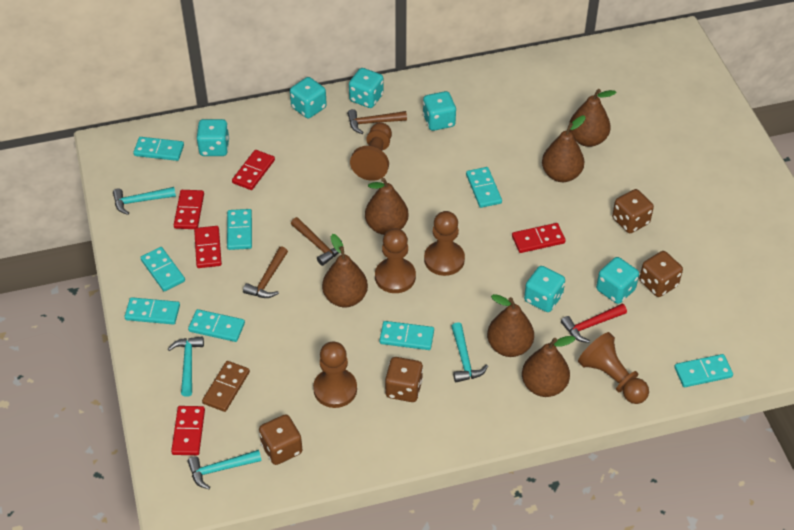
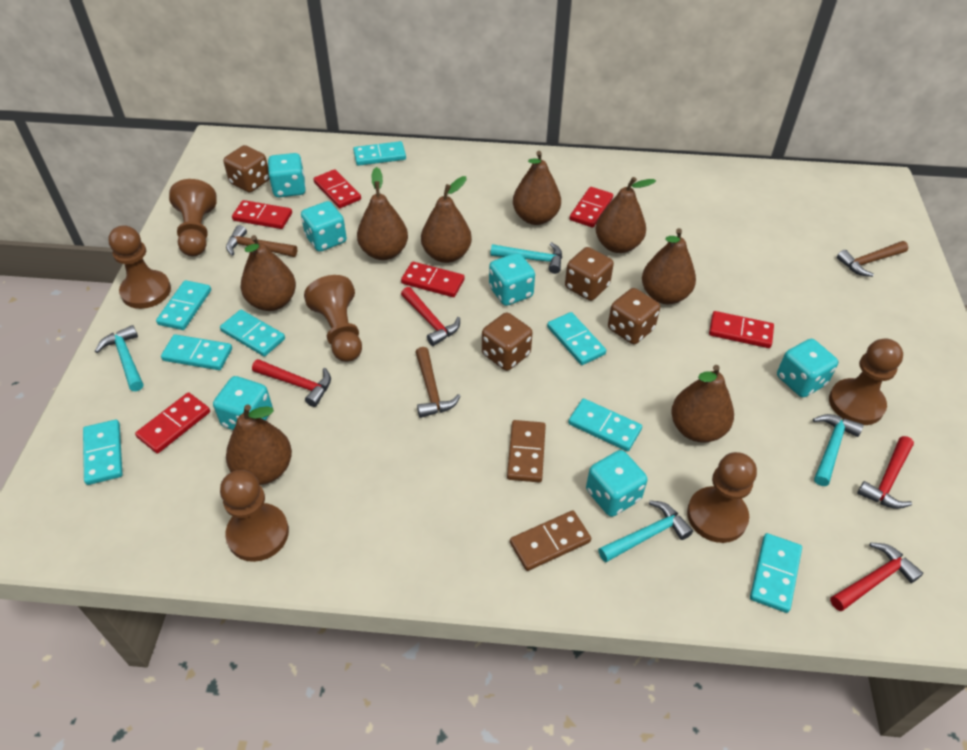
brown domino: [202,361,250,412] = 1 -> [507,420,546,482] [510,510,591,571] = 2
brown pawn: [313,342,357,408] [350,123,392,181] [375,228,416,293] [424,211,465,276] [578,332,649,404] = 5 -> [108,225,171,309] [169,179,217,256] [220,470,289,562] [304,275,362,362] [687,452,757,543] [829,338,903,425] = 6
brown pear: [322,234,368,307] [365,178,409,235] [487,294,534,357] [522,336,575,397] [542,116,586,182] [569,89,617,147] = 6 -> [226,405,292,485] [240,235,296,311] [357,167,408,260] [421,176,472,263] [513,151,561,225] [595,177,656,253] [642,228,696,304] [671,365,734,443] = 8
red domino: [171,406,205,455] [174,190,204,229] [194,226,222,268] [232,150,275,190] [512,223,566,253] = 5 -> [135,392,210,454] [232,200,292,229] [313,169,361,208] [401,262,464,297] [569,187,613,228] [709,311,774,348] = 6
red hammer: [561,304,627,343] = 1 -> [252,359,331,407] [401,287,460,346] [830,542,923,611] [857,436,914,509] = 4

